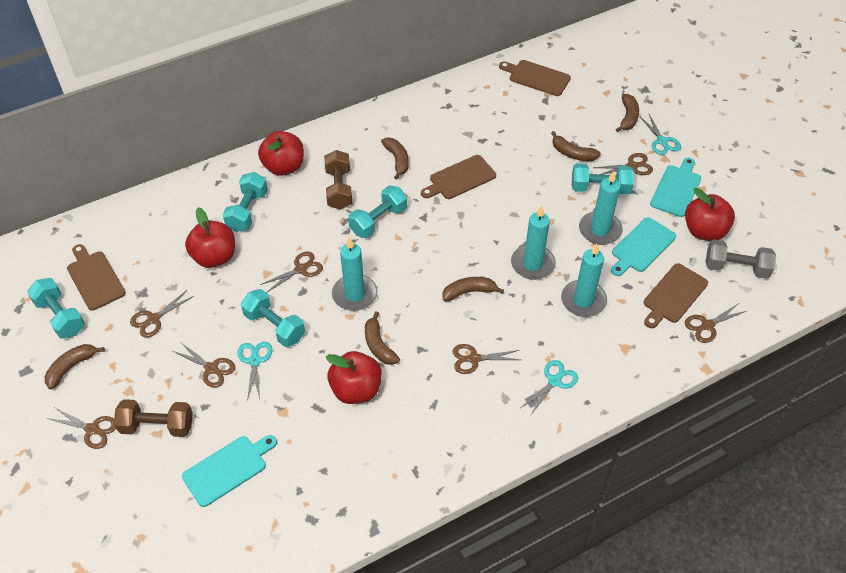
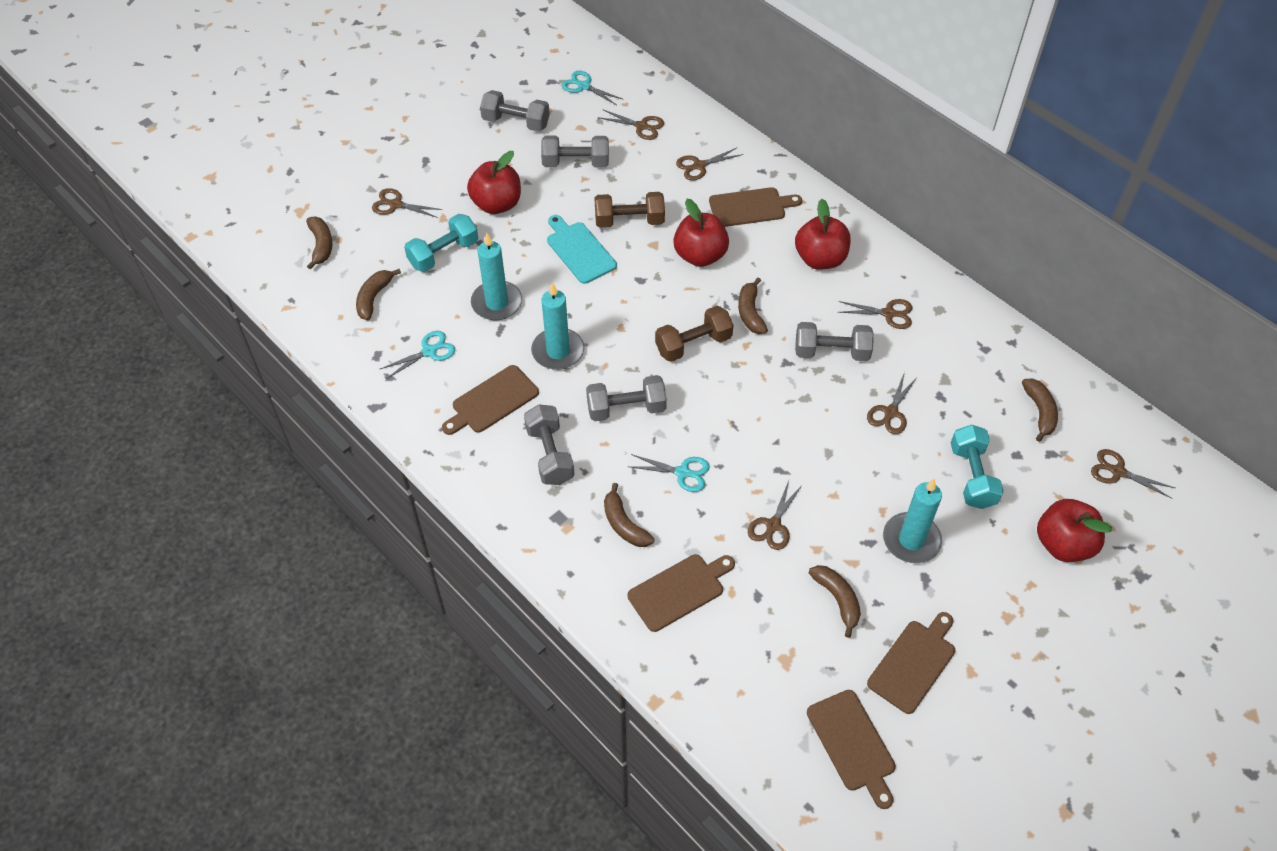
brown cutting board: [67,244,126,311] [421,155,496,199] [499,60,571,96] [644,263,708,328] = 4 -> [442,365,539,435] [627,554,735,632] [709,187,802,227] [807,690,896,809] [867,612,955,714] = 5
grey dumbbell: [706,239,776,279] = 1 -> [480,90,550,132] [524,404,575,485] [541,136,609,167] [586,375,667,421] [795,322,874,361] = 5
turquoise candle: [332,237,377,311] [511,206,556,280] [561,244,607,317] [579,171,623,245] = 4 -> [471,233,522,320] [531,282,584,370] [883,479,942,563] = 3
turquoise cutting board: [182,435,277,507] [611,217,676,276] [650,157,701,217] = 3 -> [547,215,617,284] = 1
turquoise dumbbell: [27,278,85,339] [222,172,268,232] [241,289,305,347] [348,186,407,238] [572,163,634,194] = 5 -> [404,214,478,272] [951,425,1004,509] = 2

